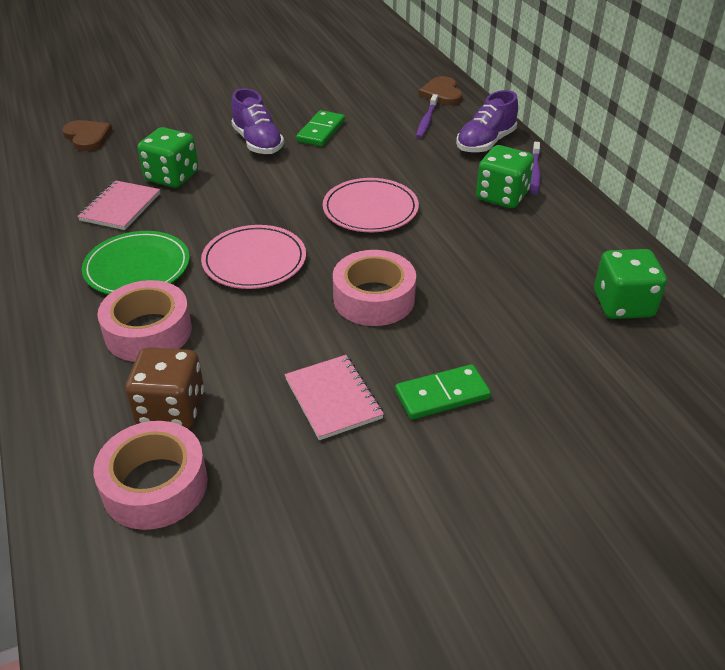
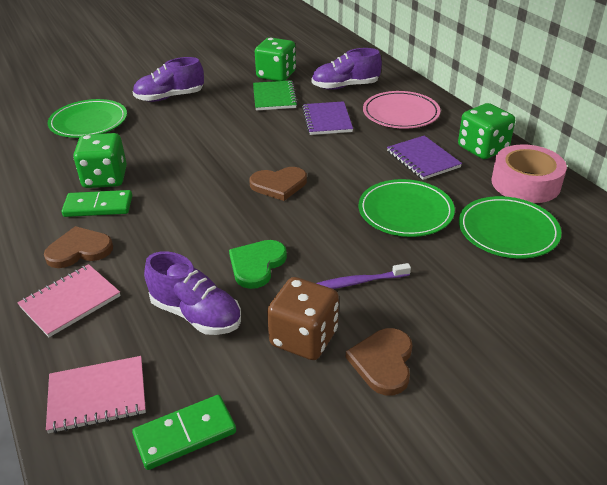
brown heart: [62,120,112,151] [419,76,463,105] = 2 -> [44,226,113,268] [249,167,307,201] [346,328,413,395] = 3
green heart: none = 0 -> [229,240,287,289] = 1
green notebook: none = 0 -> [253,80,298,111] = 1
green plate: [82,231,190,295] = 1 -> [47,99,127,138] [359,179,455,237] [459,196,561,258] = 3
pink plate: [201,225,306,289] [323,178,419,232] = 2 -> [363,91,441,129] = 1
pink tape: [93,421,208,530] [97,280,192,362] [333,250,416,326] = 3 -> [491,144,567,203] = 1
purple notebook: none = 0 -> [302,101,353,135] [387,135,462,180] = 2
purple shoe: [231,88,284,154] [456,90,518,153] = 2 -> [133,57,204,102] [144,251,241,335] [311,48,382,90] = 3
purple toothbrush: [416,94,438,138] [530,142,541,195] = 2 -> [316,263,411,289] = 1

